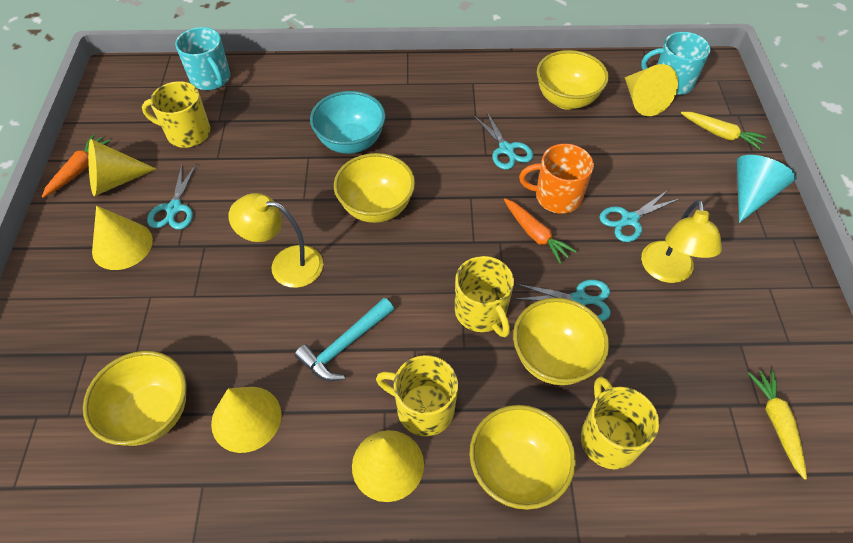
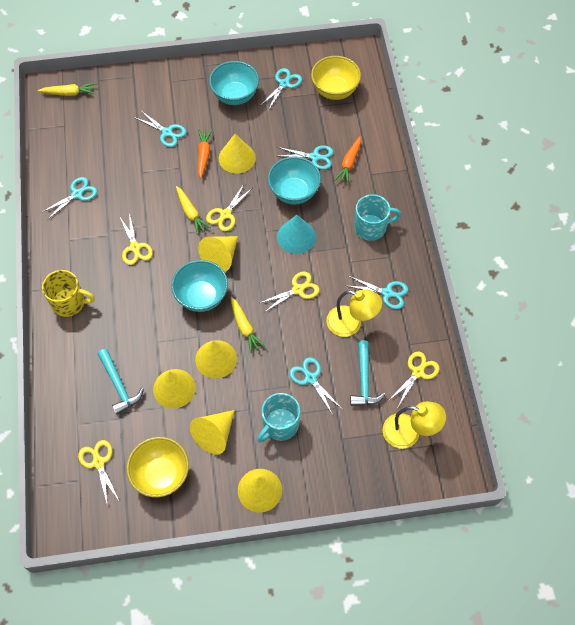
orange mug: [519,144,594,214] = 1 -> none = 0
turquoise bowl: [310,91,386,154] = 1 -> [171,260,228,312] [209,61,259,105] [268,156,321,205] = 3
turquoise hammer: [295,298,394,381] = 1 -> [98,349,144,415] [350,340,386,406] = 2
turquoise scissors: [147,163,197,230] [474,110,534,170] [515,279,611,321] [599,189,679,242] = 4 -> [41,177,97,220] [134,111,186,147] [260,68,302,111] [277,145,334,170] [289,357,341,415] [348,276,408,309] = 6
yellow bowl: [83,351,187,446] [334,153,415,223] [470,405,576,510] [513,298,609,385] [537,50,609,110] = 5 -> [126,437,189,497] [311,56,361,100] = 2
yellow carrot: [681,112,766,150] [748,370,807,480] = 2 -> [38,83,96,96] [176,186,211,235] [230,297,265,354] = 3
yellow cone: [88,139,156,196] [92,206,153,270] [211,387,281,453] [352,430,424,502] [625,64,678,116] = 5 -> [153,369,196,409] [190,410,235,455] [195,340,237,379] [198,236,238,272] [219,134,256,174] [238,469,282,513] = 6
yellow mug: [142,81,211,148] [376,355,458,437] [455,256,514,337] [581,377,659,469] = 4 -> [42,270,95,317] = 1
yellow scissors: none = 0 -> [78,440,119,506] [120,212,153,265] [206,184,251,231] [260,272,320,312] [388,351,440,407] = 5

